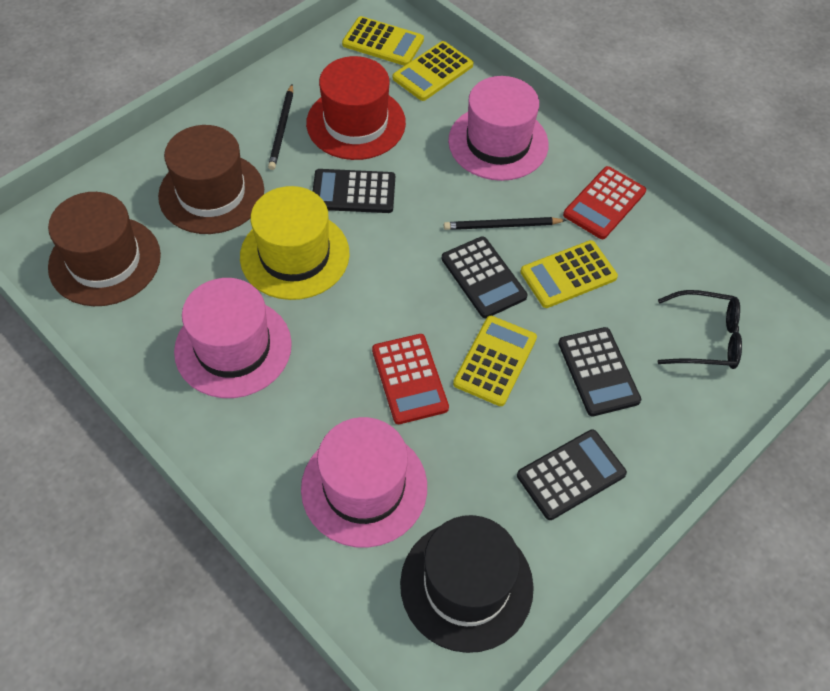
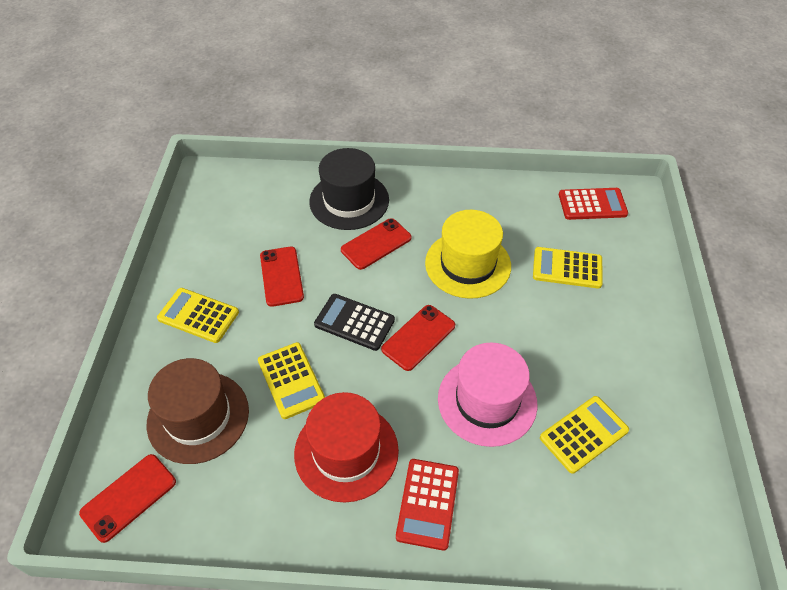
black calculator: [313,169,395,213] [442,236,527,318] [517,429,627,520] [558,327,641,416] = 4 -> [314,294,395,351] = 1
black glasses: [658,290,742,369] = 1 -> none = 0
black pencil: [268,84,293,170] [444,217,567,230] = 2 -> none = 0
brown hat: [48,192,161,306] [158,125,264,234] = 2 -> [147,358,249,464] = 1
pink hat: [174,278,292,398] [301,417,427,548] [448,76,549,181] = 3 -> [438,342,537,447] = 1
red phone: none = 0 -> [79,454,176,543] [260,247,304,307] [341,218,412,270] [381,305,455,371] = 4

